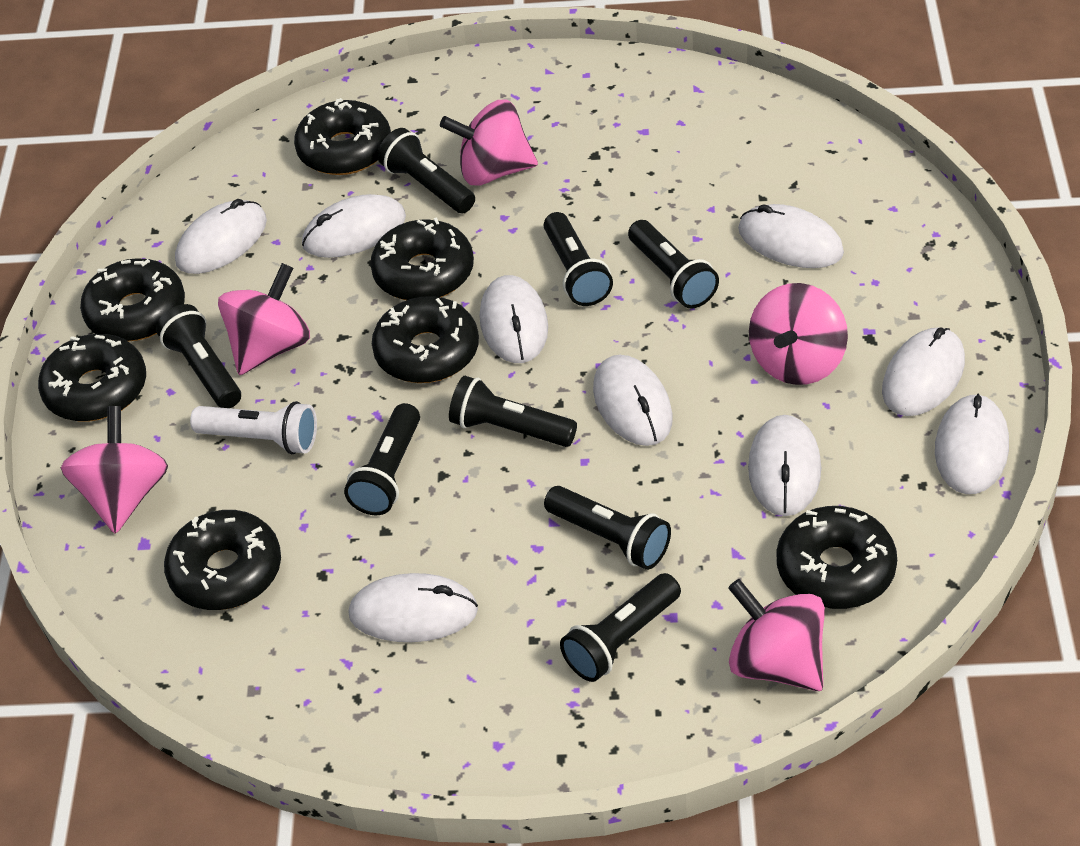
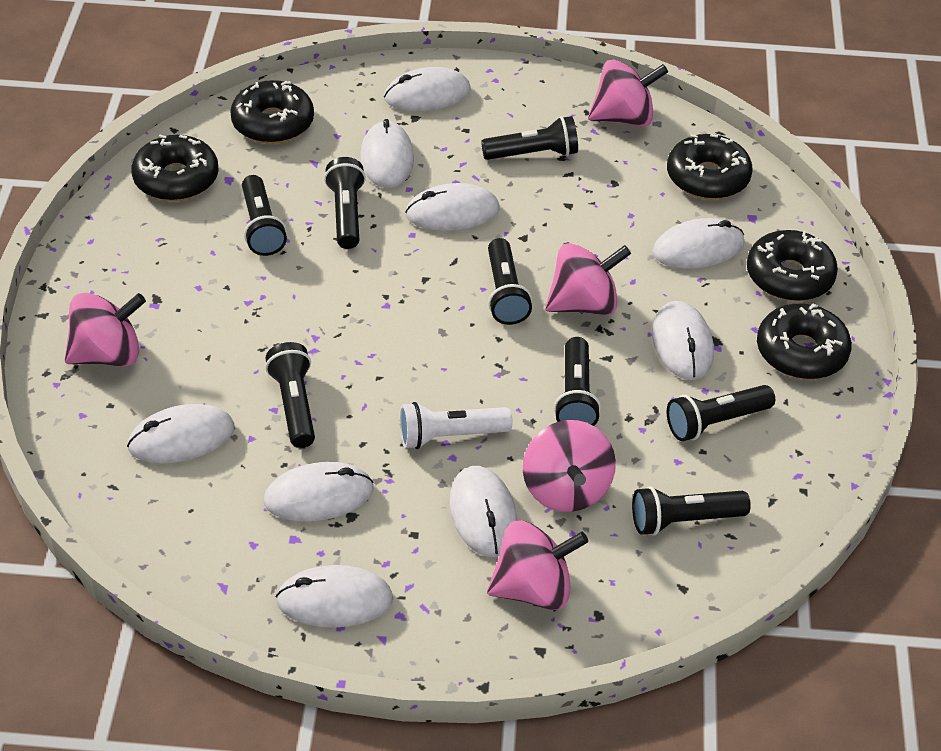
black donut: [38,334,146,422] [80,258,185,342] [164,510,281,610] [294,98,391,175] [370,217,474,300] [372,296,479,383] [777,506,897,609] = 7 -> [131,135,218,201] [230,80,314,144] [667,134,753,200] [747,230,838,301] [757,304,852,379] = 5

